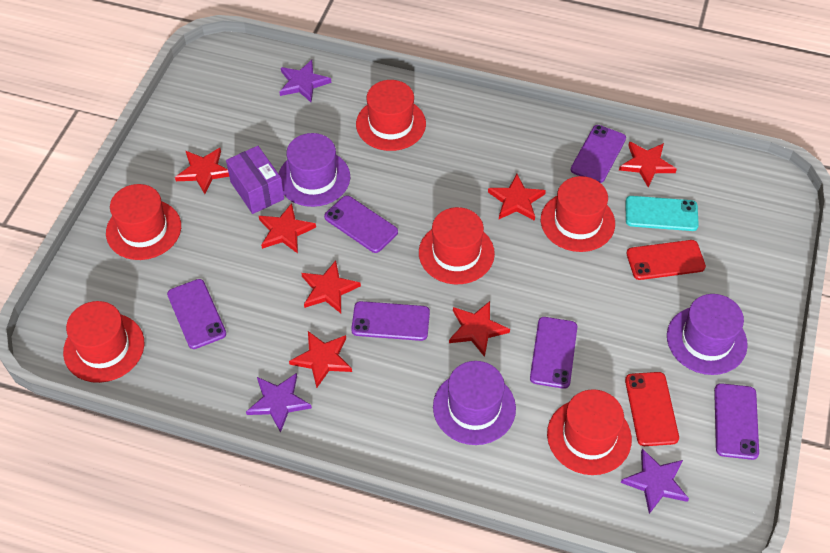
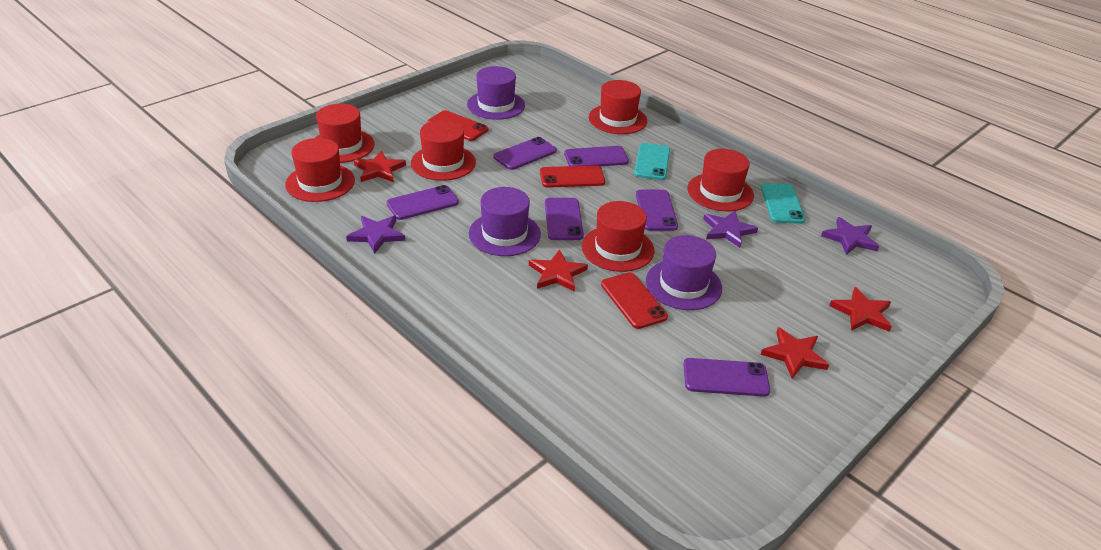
purple box: [226,146,284,214] = 1 -> none = 0
red phone: [625,372,679,446] [626,240,706,280] = 2 -> [427,110,488,141] [540,165,605,188] [601,272,668,329] = 3
red star: [175,148,229,194] [259,203,316,253] [289,331,352,388] [301,260,361,313] [449,301,510,357] [488,174,546,221] [619,141,677,187] = 7 -> [354,151,406,182] [529,249,588,292] [761,327,829,379] [829,287,892,332] = 4
turquoise phone: [626,196,699,231] = 1 -> [634,143,670,180] [761,183,805,224] = 2

